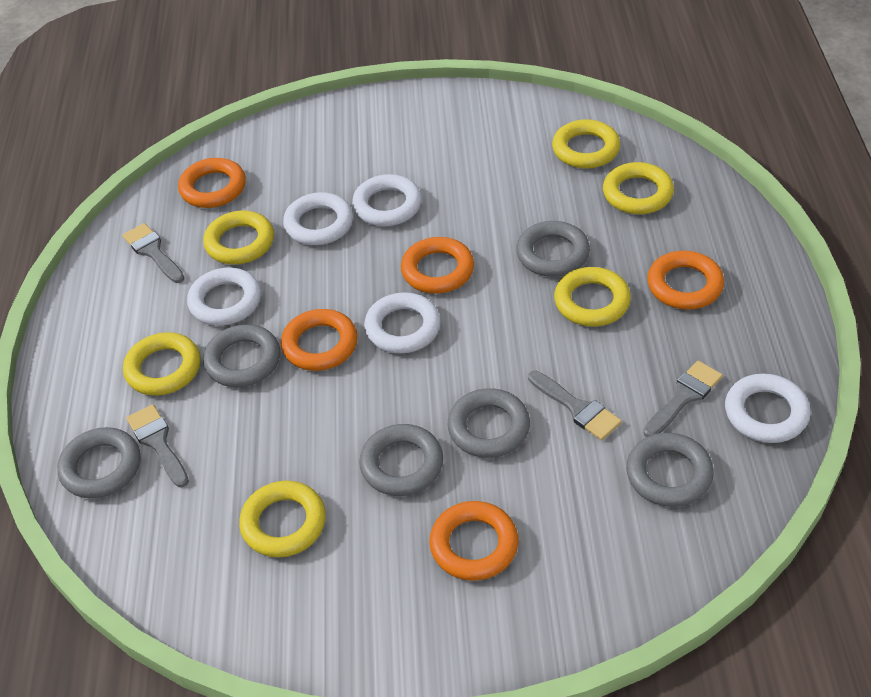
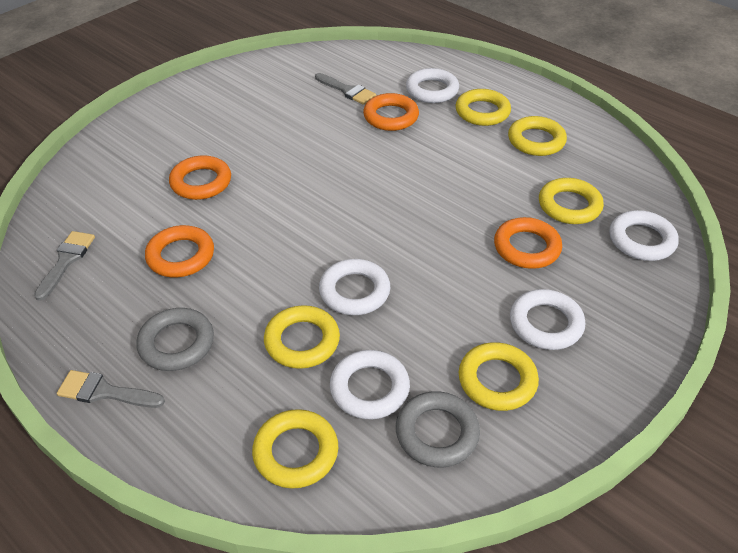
grey brush: [122,223,185,283] [126,404,189,488] [528,371,622,441] [643,361,723,437] = 4 -> [34,231,95,301] [57,370,165,408] [315,73,376,105] = 3
grey ring: [57,427,140,499] [203,324,280,387] [359,424,443,496] [447,388,530,458] [516,221,590,277] [626,433,714,507] = 6 -> [137,308,214,371] [396,391,480,467] = 2
orange ring: [178,158,246,208] [281,309,358,371] [401,237,474,294] [429,501,518,581] [647,251,724,310] = 5 -> [145,225,214,277] [169,155,231,200] [363,93,419,131] [494,217,562,269] = 4

